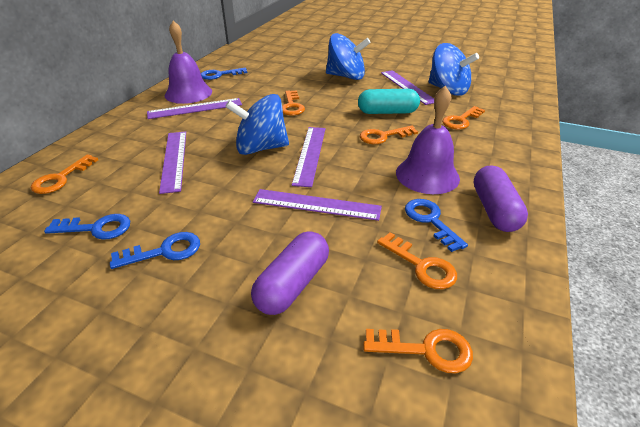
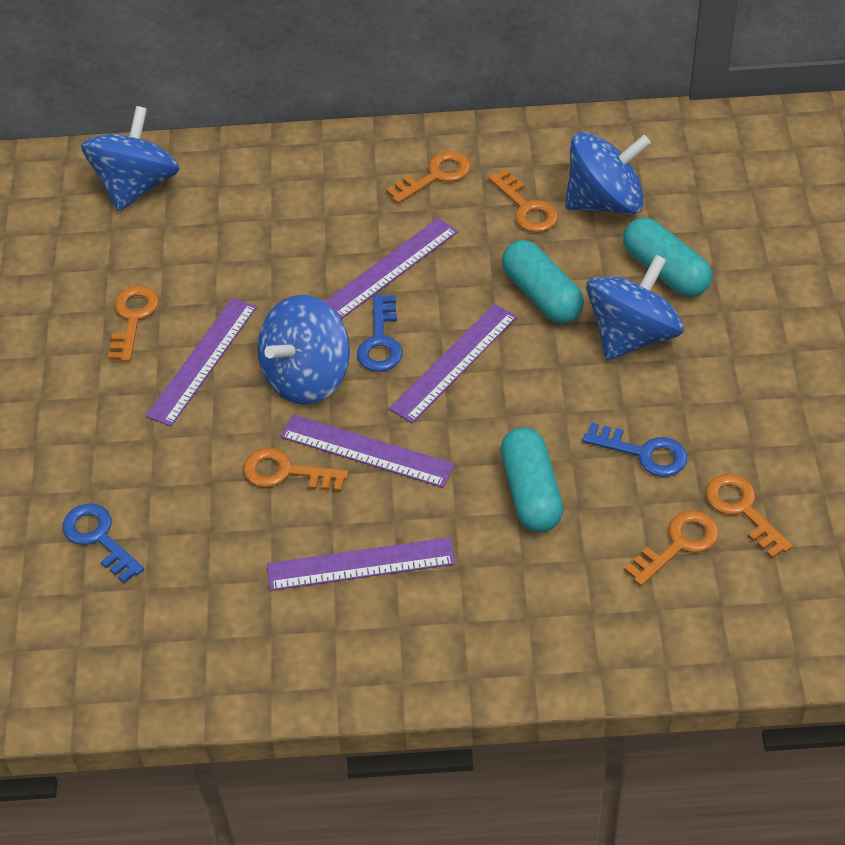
blue key: [44,214,130,240] [110,232,200,269] [201,68,247,80] [405,199,468,252] = 4 -> [63,503,144,583] [357,294,403,372] [583,422,687,477] = 3
blue spinning top: [225,94,289,155] [326,33,371,80] [428,43,479,96] = 3 -> [81,106,180,212] [257,295,350,405] [565,132,651,215] [586,255,684,360] = 4
purple bell: [165,20,212,104] [396,85,460,194] = 2 -> none = 0
purple capsule: [251,231,329,315] [474,165,528,232] = 2 -> none = 0
turquoise capsule: [358,89,420,114] = 1 -> [500,427,563,532] [502,240,584,324] [623,217,712,297] = 3

